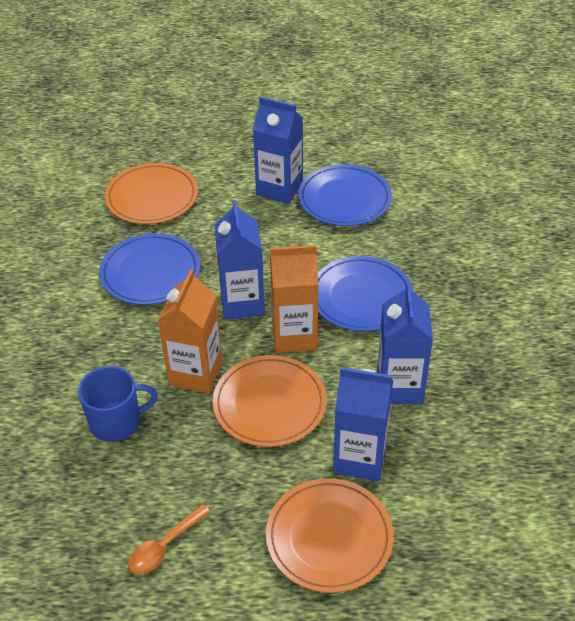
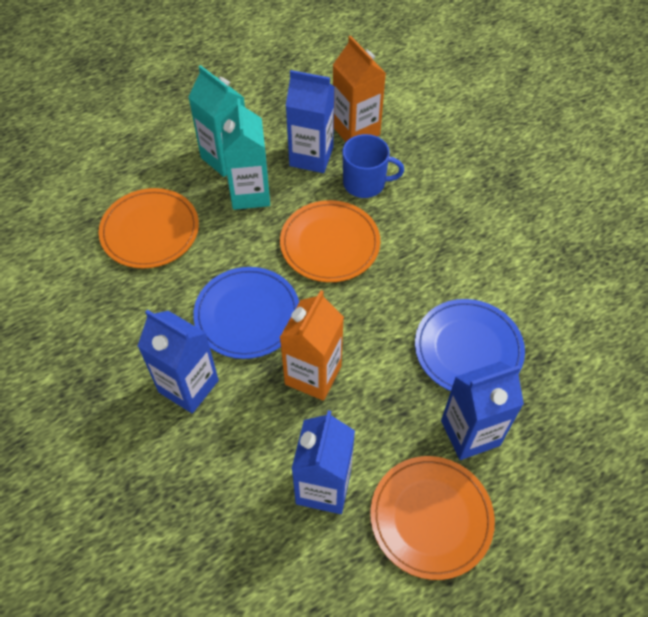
blue plate: [99,233,200,305] [298,164,392,226] [318,256,414,332] = 3 -> [193,267,299,359] [415,299,525,391] = 2
orange spoon: [128,504,211,575] = 1 -> none = 0
turquoise carton: none = 0 -> [188,65,245,177] [221,98,270,210] = 2

